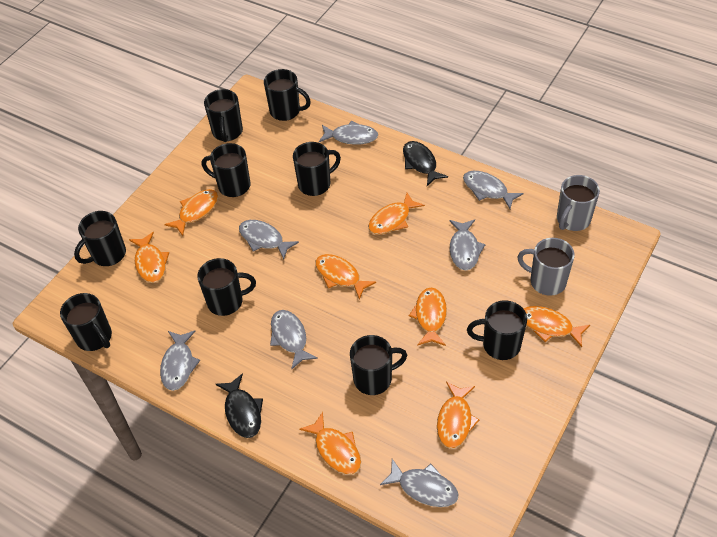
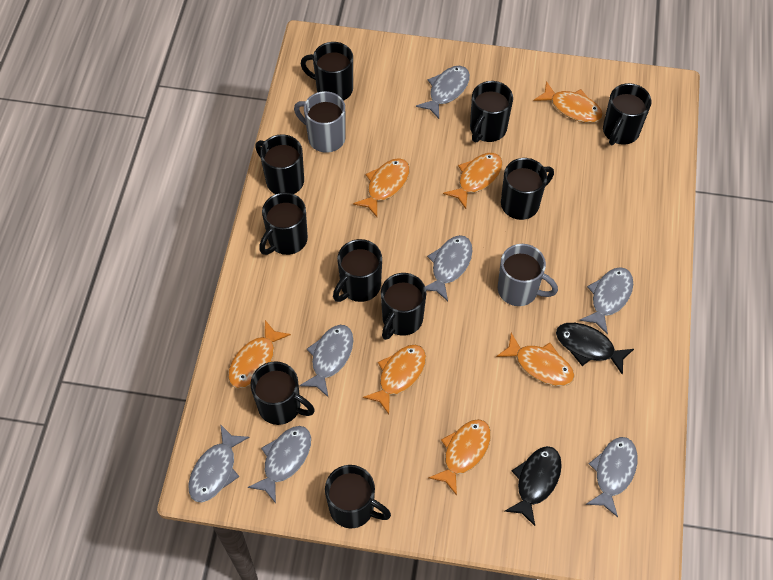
black mug: [60,293,112,351] [74,211,126,266] [197,258,256,316] [202,143,250,197] [204,89,243,142] [264,69,311,121] [293,142,341,196] [350,335,407,395] [467,300,527,360] = 9 -> [250,361,315,425] [255,134,304,194] [259,192,308,255] [301,42,353,101] [325,465,391,529] [333,239,382,302] [381,273,426,340] [470,81,513,142] [501,158,554,220] [603,83,652,145] = 10
orange fish: [129,232,169,283] [164,189,218,236] [299,412,361,475] [315,254,376,300] [368,193,425,235] [409,288,447,346] [437,382,479,449] [523,306,590,347] = 8 -> [228,320,291,388] [353,158,410,217] [363,345,426,414] [428,419,491,496] [443,153,503,209] [496,333,575,386] [534,81,603,123] = 7

